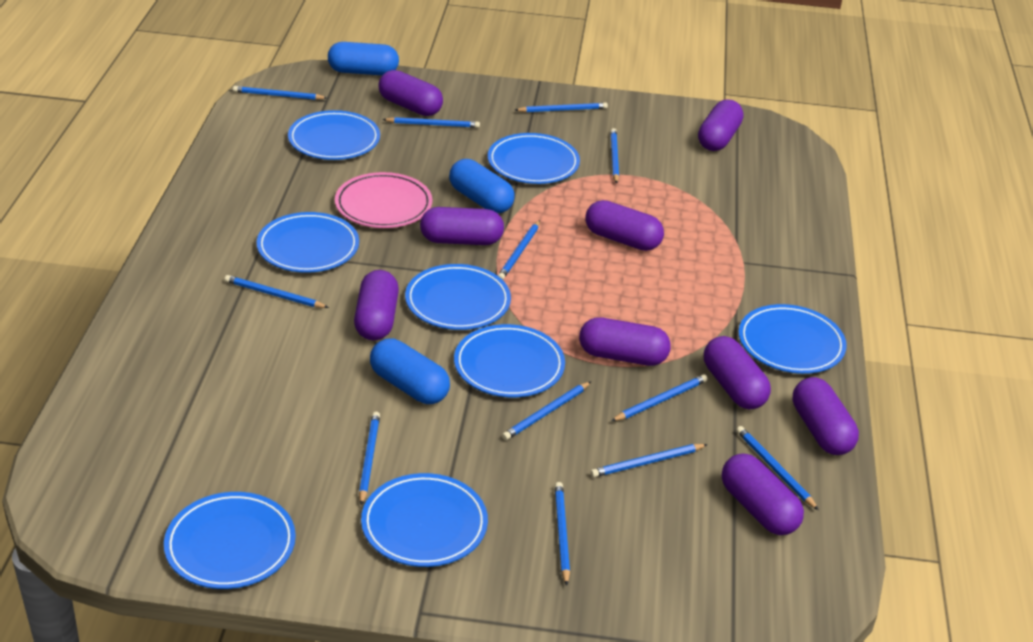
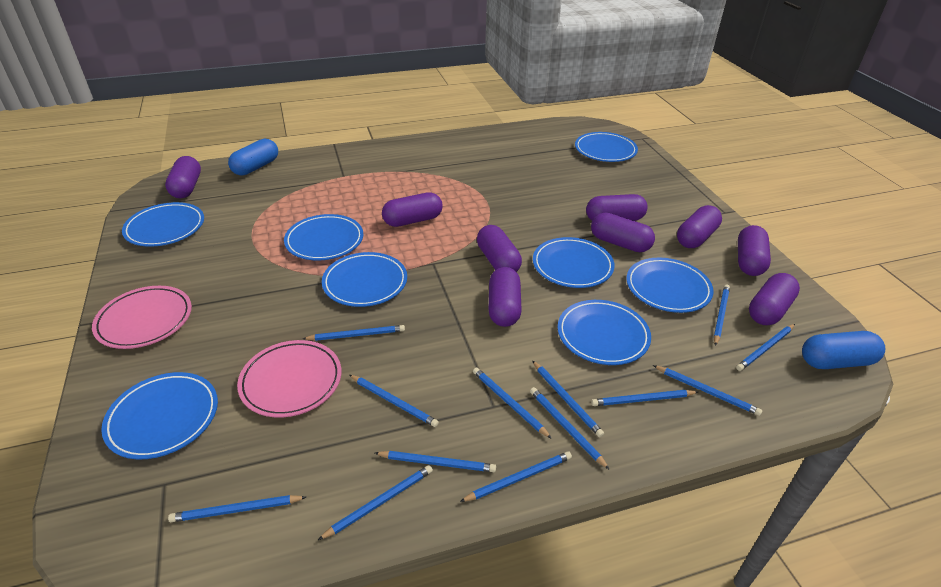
blue capsule: [328,42,399,75] [370,339,450,404] [449,159,515,213] = 3 -> [228,139,278,175] [802,331,886,369] = 2
blue pencil: [224,275,329,308] [233,86,327,100] [359,412,380,505] [382,117,480,128] [498,220,540,280] [502,382,591,440] [515,103,608,112] [555,482,570,586] [591,444,708,477] [610,128,619,184] [611,374,708,421] [736,426,819,510] = 12 -> [168,495,306,522] [303,325,405,341] [318,465,433,540] [350,375,439,427] [375,451,496,472] [460,451,572,502] [473,368,552,439] [530,387,610,470] [532,361,604,437] [591,390,698,406] [653,365,762,416] [714,285,730,346] [736,324,795,371] = 13
pink plate: [335,172,432,228] = 1 -> [92,286,192,349] [237,340,342,417] = 2

